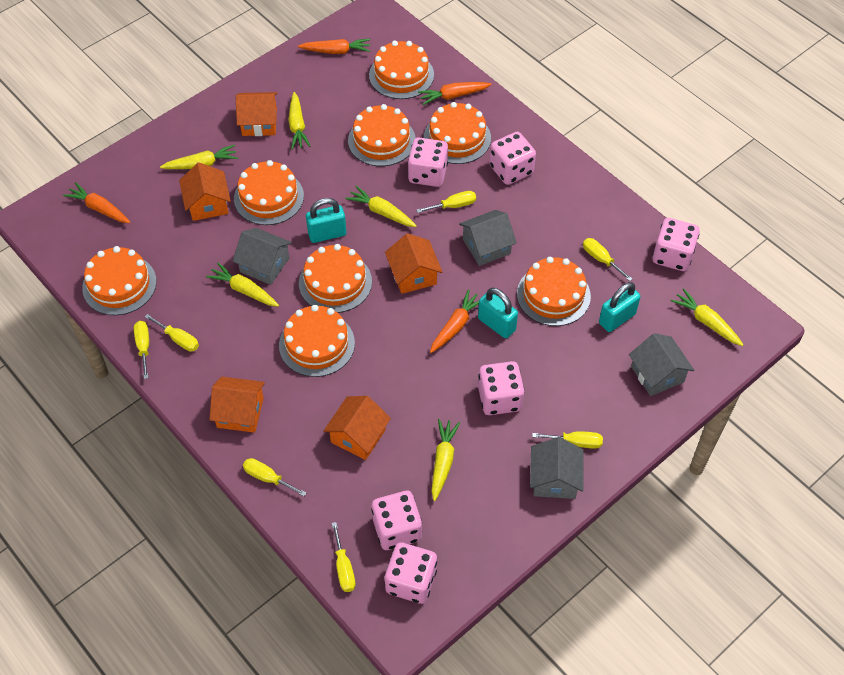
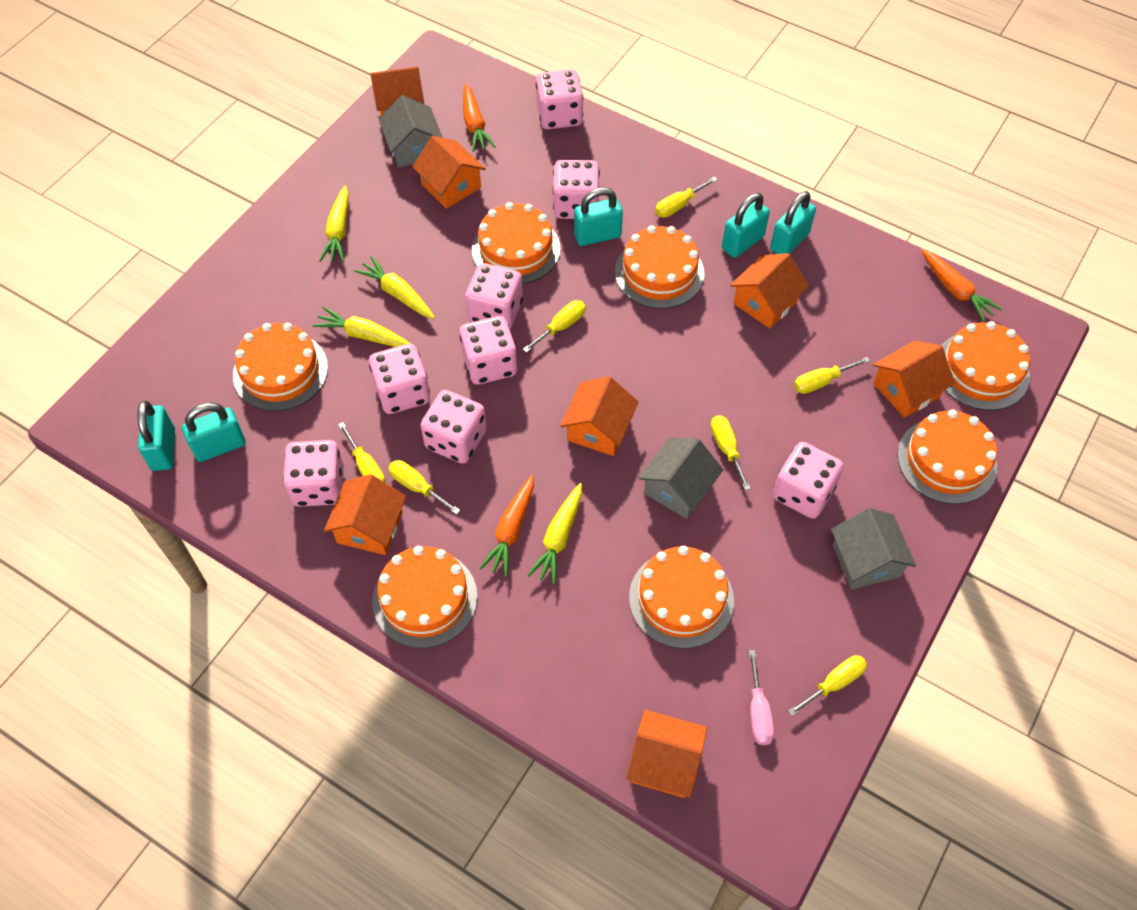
grey house: [232,228,292,285] [459,210,517,266] [530,437,584,499] [629,333,694,396] = 4 -> [379,95,443,168] [638,438,723,519] [831,508,916,589] = 3
orange cake: [82,246,157,315] [234,160,304,225] [279,305,355,377] [299,244,372,313] [348,104,416,166] [369,41,434,99] [424,102,491,164] [517,257,591,326] = 8 -> [233,323,328,411] [372,546,478,648] [472,202,560,284] [615,226,705,309] [629,546,734,649] [897,410,997,504] [941,321,1030,411] = 7
orange carrot: [63,182,130,223] [298,39,370,54] [418,82,492,105] [430,289,479,353] = 4 -> [463,84,496,152] [480,475,534,577] [921,249,1002,322] = 3
orange house: [179,162,231,221] [209,377,265,433] [235,92,277,136] [324,396,391,460] [385,233,442,294] = 5 -> [324,474,406,555] [371,67,424,116] [412,136,486,209] [560,376,639,456] [626,710,707,798] [730,253,809,329] [873,341,955,418] = 7
pink dice: [371,491,422,550] [385,542,437,604] [408,138,448,187] [478,361,525,415] [489,132,536,185] [652,218,700,271] = 6 -> [283,440,344,507] [369,344,430,414] [420,390,487,464] [460,316,517,385] [465,263,523,329] [536,69,584,130] [553,160,600,219] [773,442,843,519] = 8
pink screwdriver: none = 0 -> [749,650,774,745] = 1
turquoise padlock: [306,198,346,243] [478,288,518,338] [599,282,641,332] = 3 -> [137,401,175,471] [182,403,246,462] [574,187,623,246] [722,193,770,258] [770,191,816,254] = 5
yellow carrot: [160,145,238,169] [206,263,279,307] [289,92,311,149] [345,186,417,227] [432,419,460,501] [671,288,743,346] = 6 -> [313,307,411,347] [319,185,349,262] [354,256,435,319] [527,483,582,585] = 4

